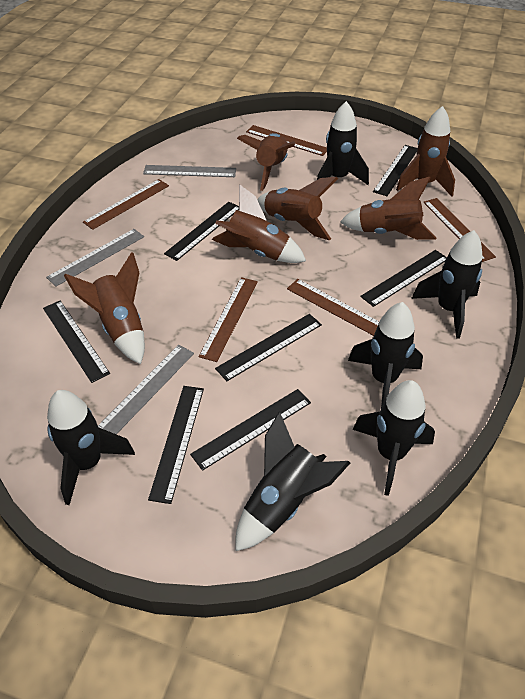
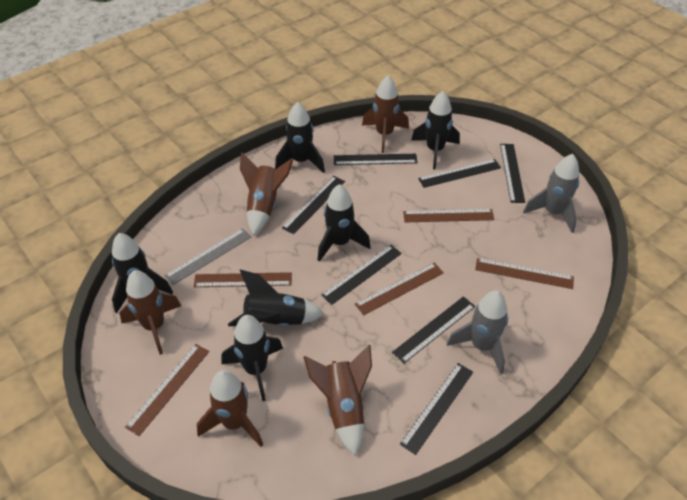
brown rocket: [64,252,145,364] [212,184,306,263] [237,133,295,191] [257,177,338,241] [340,177,436,240] [396,106,455,197] = 6 -> [120,270,181,355] [197,370,263,447] [240,153,293,236] [303,345,372,456] [362,76,409,153] = 5
grey rocket: none = 0 -> [447,291,508,374] [523,154,579,233] = 2
grey ruler: [46,229,144,286] [98,345,194,434] [143,165,236,177] = 3 -> [164,228,251,285] = 1

